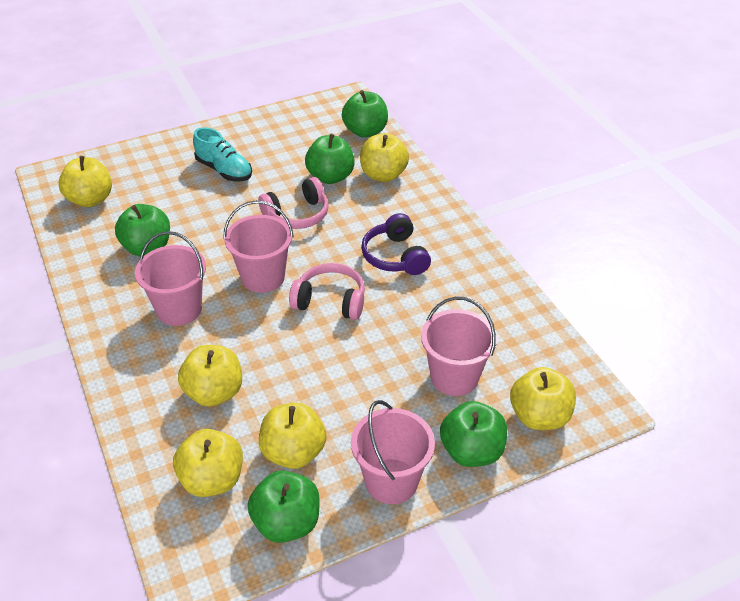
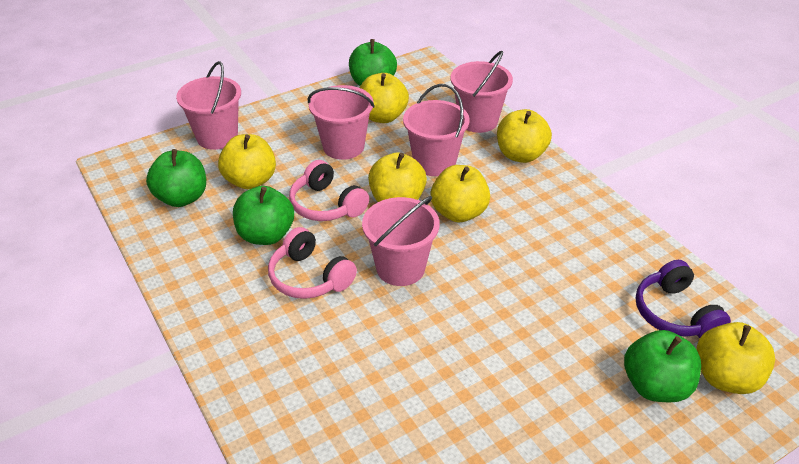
green apple: [115,204,170,256] [248,471,320,543] [305,134,355,184] [342,90,388,138] [440,401,507,467] = 5 -> [146,149,206,207] [233,186,294,245] [349,39,397,86] [624,330,701,403] = 4
pink bucket: [135,231,206,326] [223,200,294,293] [351,400,435,504] [421,297,497,396] = 4 -> [176,61,241,150] [308,85,375,160] [362,196,440,286] [403,84,470,176] [451,51,513,133] = 5
turquoise shoe: [193,127,252,181] = 1 -> none = 0

